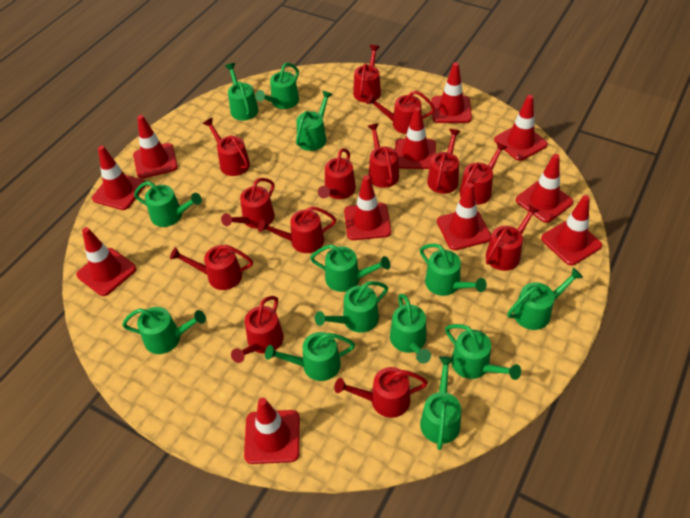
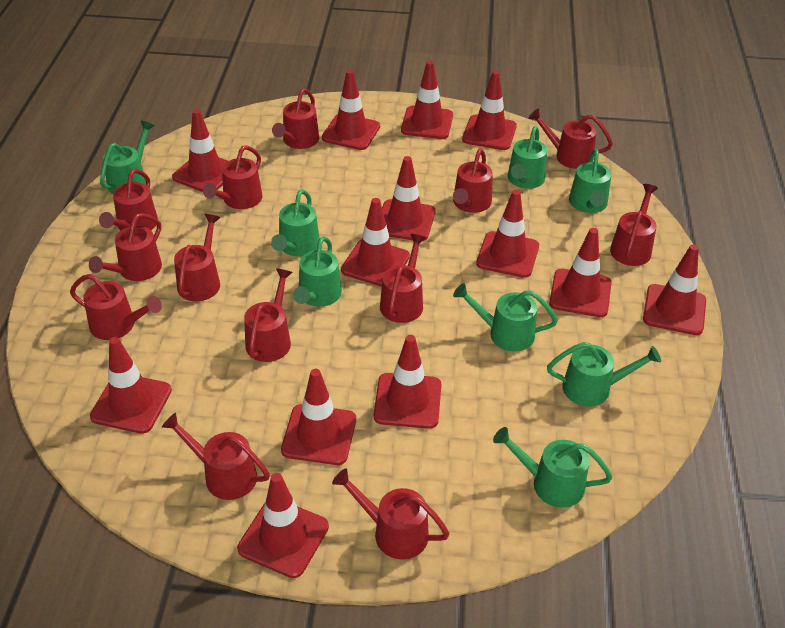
green watering can: [122,307,206,354] [134,181,202,227] [225,63,259,121] [255,63,299,109] [265,332,355,381] [296,91,333,151] [310,244,390,292] [315,281,388,333] [390,294,431,363] [420,244,487,296] [420,356,461,450] [445,324,521,380] [507,268,583,330] = 13 -> [100,120,155,194] [271,189,319,257] [293,236,342,307] [453,283,558,352] [493,427,612,508] [508,126,547,189] [547,342,661,407] [569,149,611,213] = 8
red traffic cone: [76,227,136,296] [92,146,145,210] [133,115,178,179] [244,398,300,464] [344,175,391,240] [395,107,436,169] [431,62,472,123] [437,183,491,250] [494,95,548,161] [516,154,573,223] [541,195,602,265] = 11 -> [90,337,172,434] [172,109,228,192] [237,473,329,578] [281,369,356,465] [322,70,380,150] [341,198,410,287] [374,335,442,429] [382,156,435,241] [401,61,453,139] [462,70,517,150] [476,190,539,278] [549,228,612,317] [643,244,706,335] = 13

